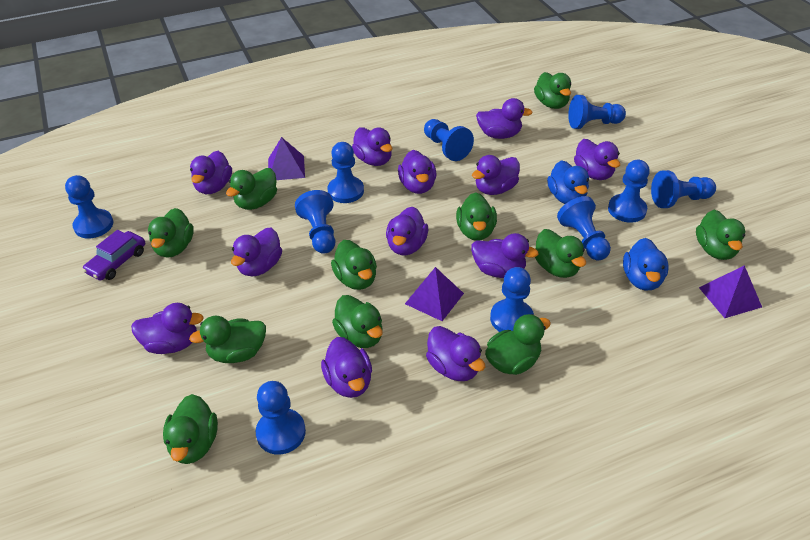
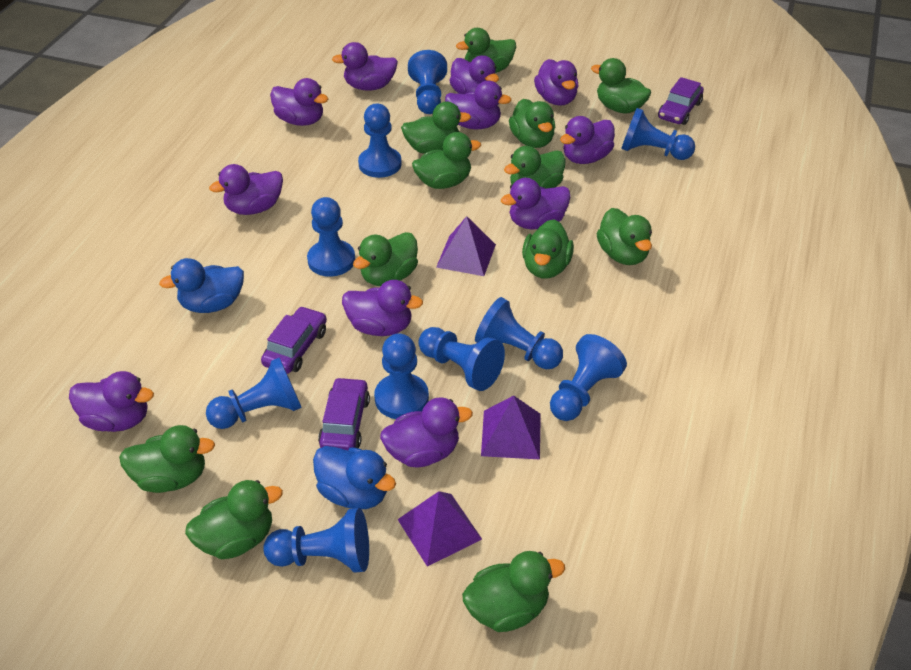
green duck: [148,208,194,258] [163,394,218,464] [189,316,266,363] [226,168,277,210] [331,240,377,290] [332,295,383,348] [456,192,497,241] [485,314,551,375] [534,72,571,109] [535,229,586,278] [696,210,745,260] = 11 -> [119,425,215,493] [185,480,283,559] [353,232,418,286] [401,102,471,154] [412,132,481,189] [456,28,516,73] [462,551,565,632] [504,146,566,189] [509,99,555,148] [522,219,574,279] [591,58,651,113] [597,208,652,265] = 12
purple car: [82,230,145,281] = 1 -> [261,306,327,374] [318,377,370,450] [658,77,704,125] = 3
purple duck: [131,303,204,354] [190,151,232,194] [231,228,282,276] [321,337,372,398] [352,127,392,166] [386,207,428,255] [398,150,436,194] [426,326,485,381] [471,233,539,278] [472,155,520,195] [476,98,533,139] [574,139,620,180] = 12 -> [69,371,154,432] [209,164,283,215] [270,78,328,126] [332,42,398,91] [342,280,423,336] [380,397,473,467] [445,81,512,129] [449,55,499,94] [501,178,571,229] [534,59,578,106] [560,116,615,164] = 11

